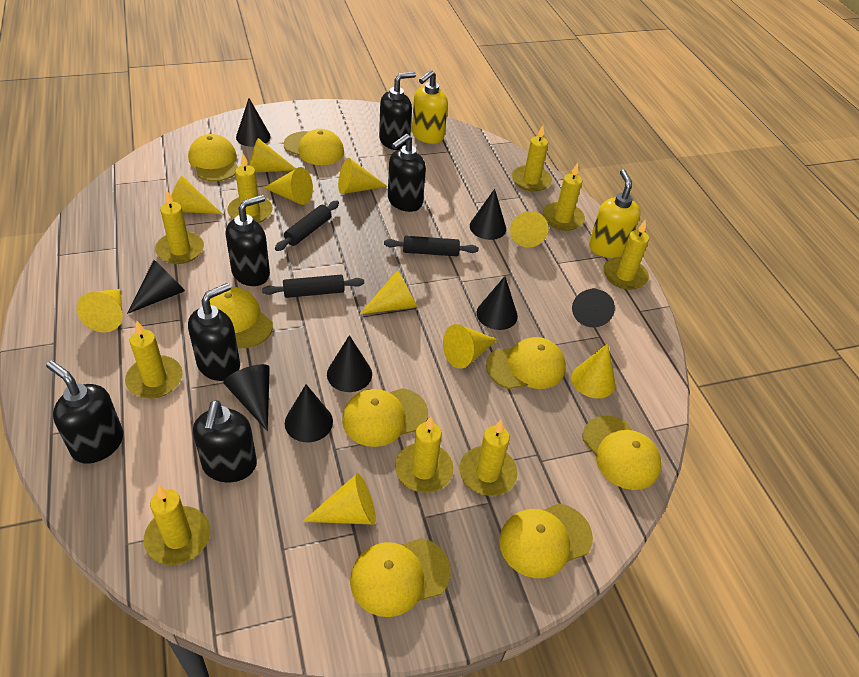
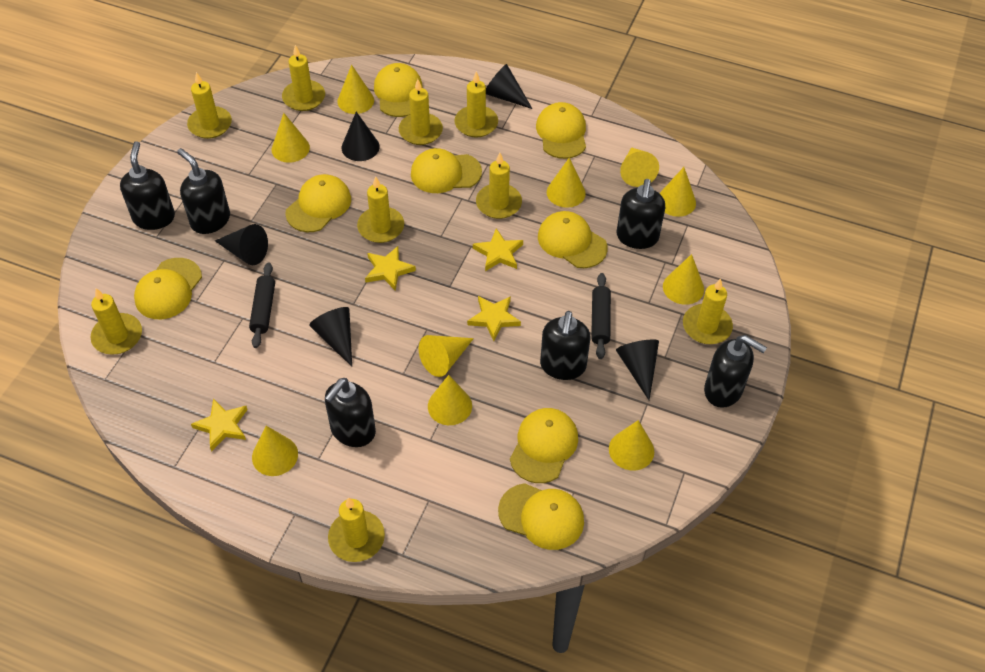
black cone: [127,260,185,314] [223,364,270,431] [236,98,271,147] [285,384,333,442] [327,335,372,392] [470,189,506,240] [477,276,518,330] [572,288,615,327] = 8 -> [215,224,268,265] [309,307,352,367] [342,112,380,161] [486,64,532,109] [616,339,659,400] = 5
black rolling pin: [262,275,364,298] [275,201,339,251] [384,236,479,256] = 3 -> [249,263,275,348] [591,273,611,359] = 2
yellow soap dispenser: [412,70,448,144] [589,169,641,258] = 2 -> none = 0
yellow star: none = 0 -> [191,399,248,452] [365,246,416,291] [467,296,521,341] [473,228,523,271] = 4

